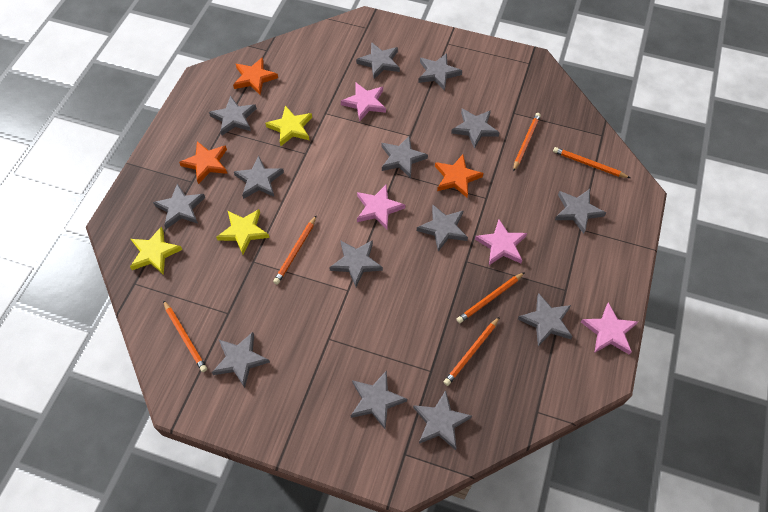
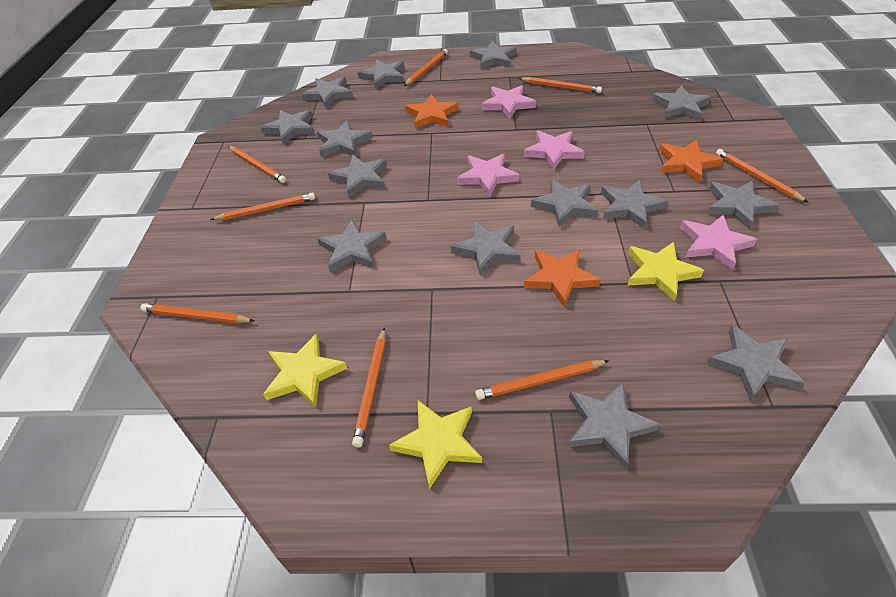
orange pencil: [163,300,207,372] [273,215,317,284] [444,317,500,386] [456,272,525,323] [513,113,541,172] [553,147,630,178] = 6 -> [140,303,255,323] [210,193,315,220] [228,146,286,183] [352,327,386,447] [404,49,448,86] [475,360,609,400] [518,77,602,93] [716,149,809,203] = 8

